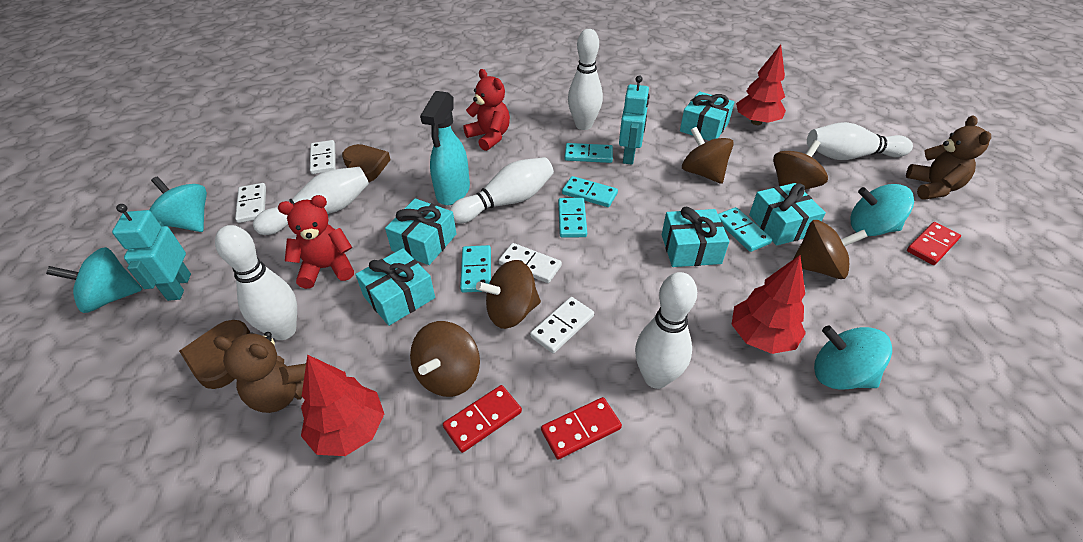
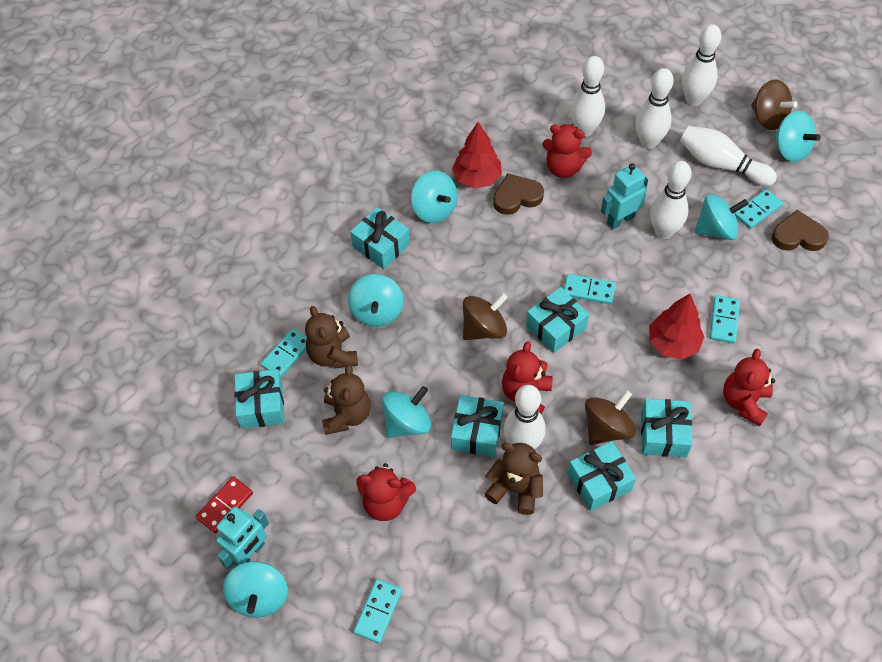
brown spinning top: [410,321,480,397] [476,260,541,329] [682,127,734,184] [773,140,828,190] [793,220,868,279] = 5 -> [463,293,508,340] [585,390,635,445] [751,79,798,130] = 3
brown teddy bear: [213,332,306,413] [906,116,991,200] = 2 -> [305,306,358,368] [322,364,371,435] [485,443,543,515] = 3
red domino: [443,385,522,453] [541,397,622,459] [907,222,961,265] = 3 -> [196,476,253,534] = 1
red teddy bear: [278,195,354,289] [463,69,510,151] = 2 -> [356,463,416,521] [502,341,553,414] [542,124,592,178] [723,349,775,426] = 4
red tree: [301,355,384,456] [732,255,806,354] [736,44,786,125] = 3 -> [452,122,502,188] [649,294,704,359] = 2
turquoise gift: [355,248,435,326] [385,198,457,265] [662,207,729,267] [680,91,734,141] [749,183,826,246] = 5 -> [234,369,284,429] [350,207,410,269] [451,395,504,457] [526,287,589,353] [567,441,636,511] [641,399,692,457] = 6
turquoise spinning top: [46,247,142,313] [149,176,207,232] [814,325,892,390] [850,184,914,236] = 4 -> [223,561,288,618] [348,274,403,327] [382,386,431,438] [411,171,457,223] [694,194,749,240] [774,111,821,162] = 6
turquoise spray bottle: [420,91,470,205] = 1 -> none = 0
white domino: [235,183,266,223] [310,140,336,174] [499,243,562,283] [530,297,594,353] = 4 -> none = 0

